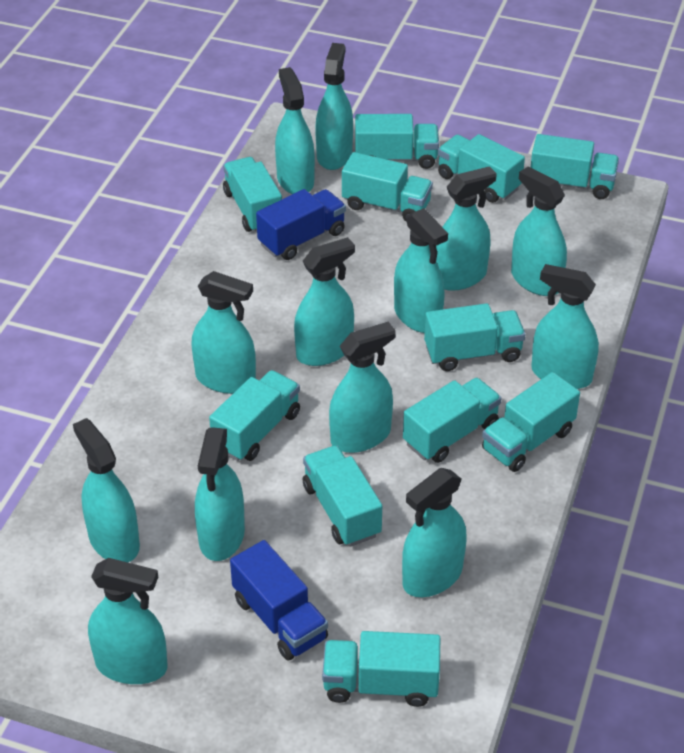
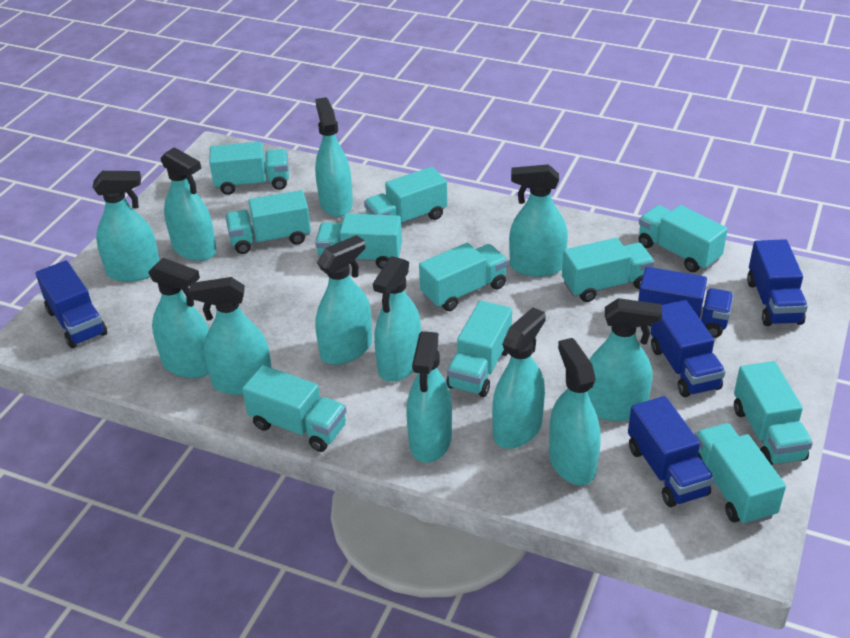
blue truck: [230,540,328,660] [256,189,346,260] = 2 -> [36,260,107,348] [628,396,714,507] [638,267,733,338] [651,300,726,397] [747,239,808,326] = 5
turquoise spray bottle: [73,418,140,562] [88,558,168,684] [191,271,256,394] [195,427,245,561] [275,67,315,194] [294,237,355,366] [315,43,353,170] [329,322,396,453] [394,208,448,333] [402,468,466,597] [436,166,497,291] [511,167,567,296] [531,264,599,389] = 13 -> [93,171,160,282] [148,258,209,378] [161,147,217,261] [189,277,271,395] [315,97,353,217] [315,235,372,365] [373,256,421,382] [406,331,452,463] [492,307,546,449] [509,164,568,277] [549,338,601,485] [588,298,662,421] = 12

